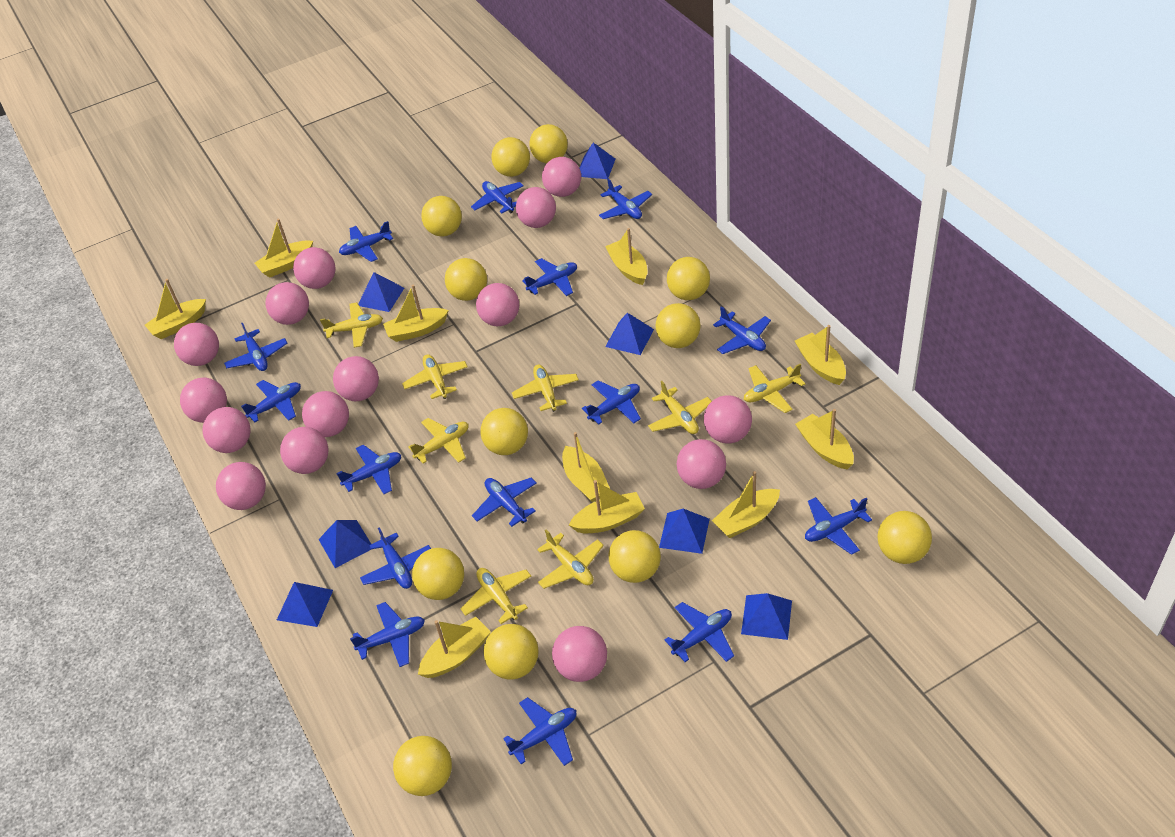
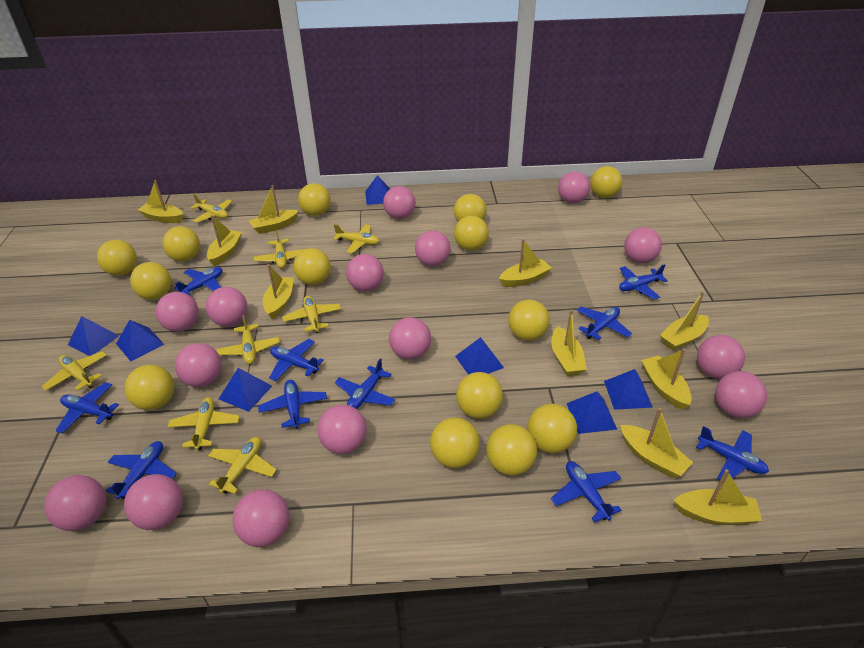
blue plane: [224,323,288,371] [241,380,301,422] [337,445,401,494] [339,221,393,262] [350,602,425,667] [360,527,431,589] [471,181,524,213] [472,477,536,527] [503,697,576,766] [522,258,577,296] [582,380,641,425] [599,178,652,219] [665,602,734,662] [713,306,771,354] [805,497,872,555] = 15 -> [55,382,119,434] [106,441,177,499] [174,267,223,296] [258,380,327,429] [269,339,324,381] [335,358,396,409] [551,461,621,522] [577,307,632,340] [619,264,668,300] [696,426,769,481] = 10
yellow ball: [393,736,452,796] [412,548,464,600] [421,196,462,236] [445,258,487,301] [480,408,528,455] [484,624,539,679] [491,137,530,177] [529,124,568,163] [609,530,661,583] [656,303,700,348] [667,257,710,300] [877,511,932,564] = 12 -> [97,240,137,276] [125,364,174,410] [130,262,171,300] [162,226,200,262] [293,248,331,285] [298,183,331,216] [430,417,480,468] [454,194,487,222] [454,216,489,251] [456,372,503,419] [486,424,537,476] [508,300,550,341] [527,404,577,453] [590,166,622,198] = 14

